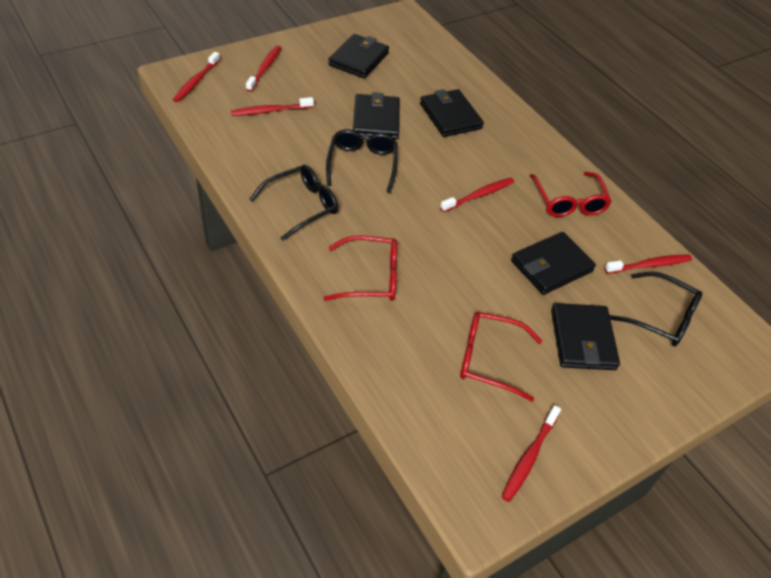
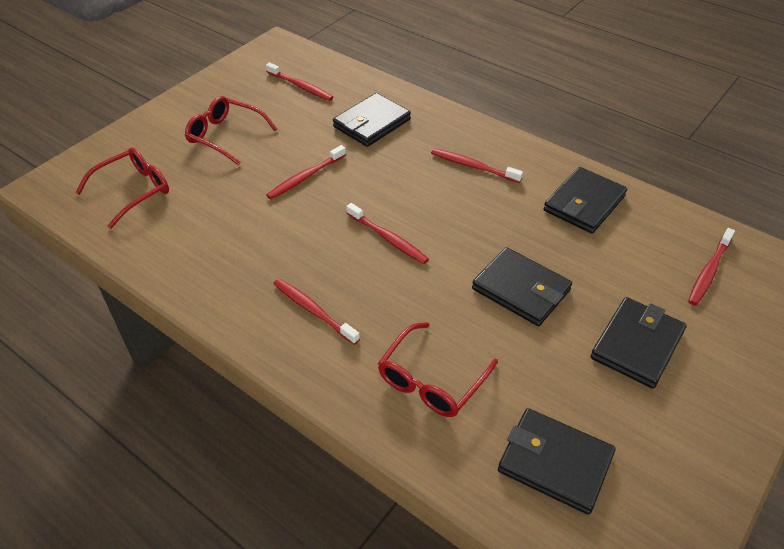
black glasses: [249,165,338,241] [326,129,398,193] [610,272,703,346] = 3 -> none = 0

